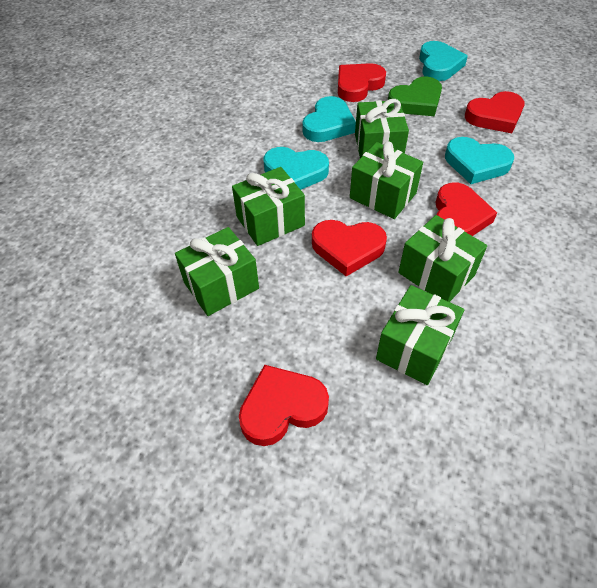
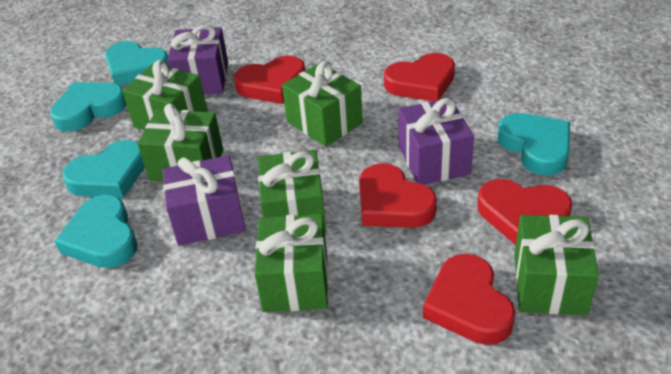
green heart: [388,77,442,116] = 1 -> none = 0
purple gift: none = 0 -> [163,155,246,246] [167,25,228,95] [398,98,474,185] = 3
turquoise heart: [264,147,329,190] [302,96,356,142] [419,41,468,81] [445,137,514,184] = 4 -> [50,82,126,132] [54,195,137,268] [62,140,145,198] [105,41,169,86] [498,113,570,175] = 5

